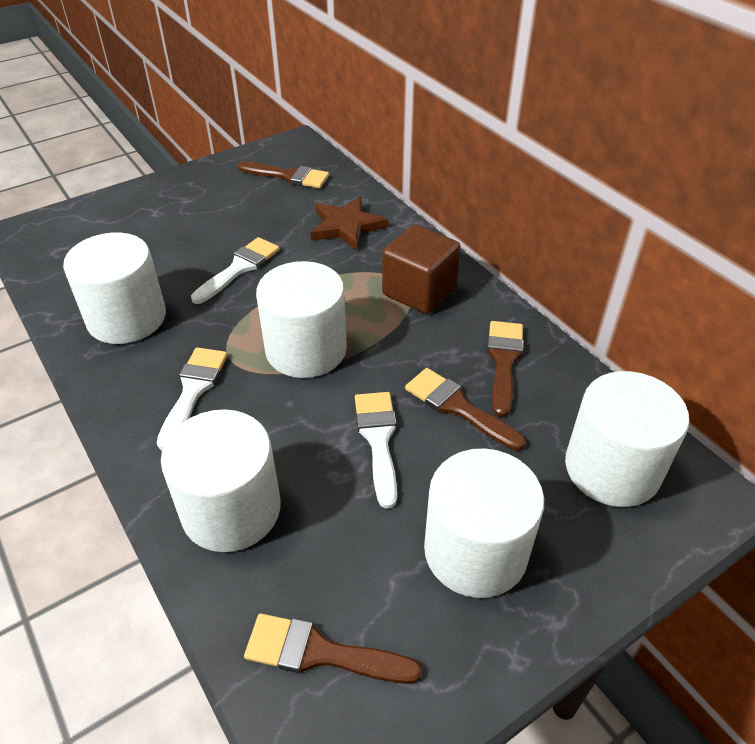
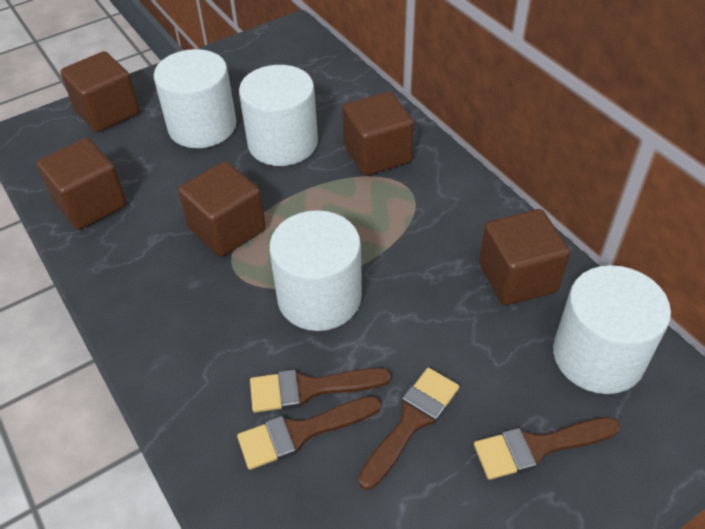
brown cube: [382,224,461,314] = 1 -> [37,138,127,230] [60,51,140,132] [178,161,266,257] [342,91,414,176] [479,209,570,305] = 5
brown star: [311,197,388,250] = 1 -> none = 0
white brush: [157,347,228,450] [191,237,280,304] [355,392,397,509] = 3 -> none = 0
white cylinder: [63,232,166,344] [161,409,280,552] [256,261,347,378] [424,448,544,598] [565,371,689,507] = 5 -> [154,49,236,148] [239,65,318,166] [269,210,362,331] [553,265,671,394] = 4

